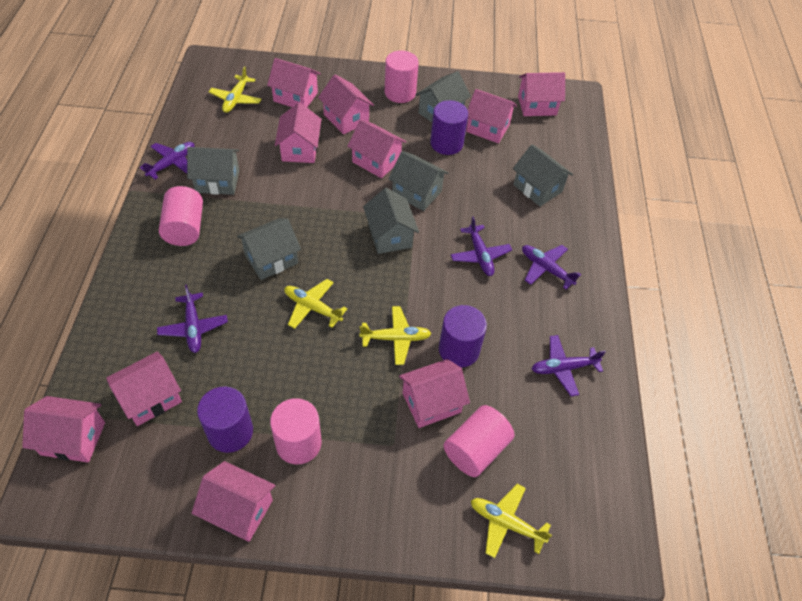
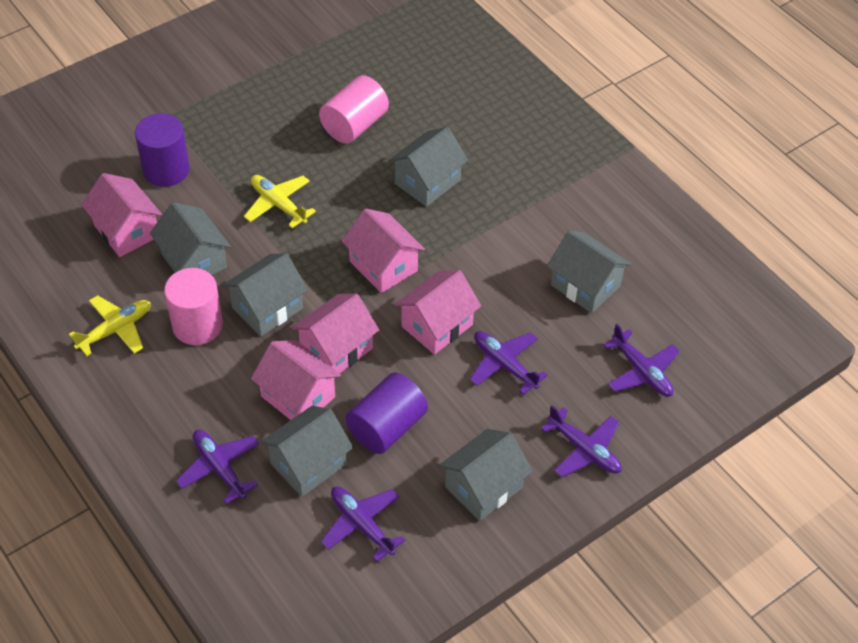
pink cylinder: [159,186,203,246] [270,398,321,464] [385,51,419,103] [443,405,514,477] = 4 -> [164,268,223,345] [319,75,389,144] = 2
pink house: [22,396,105,463] [106,351,182,426] [192,461,276,542] [267,58,321,107] [275,102,321,163] [318,75,374,134] [348,119,406,178] [399,359,470,428] [466,89,517,143] [518,72,565,116] = 10 -> [81,173,162,257] [251,340,341,420] [292,294,379,373] [342,209,425,293] [395,270,481,355] = 5
purple cylinder: [197,387,253,453] [430,100,468,155] [439,305,487,367] = 3 -> [135,114,190,187] [345,372,428,454] = 2
yellow plane: [209,66,262,113] [284,279,347,329] [359,306,432,365] [471,484,552,558] = 4 -> [69,295,151,356] [244,175,316,228] = 2

